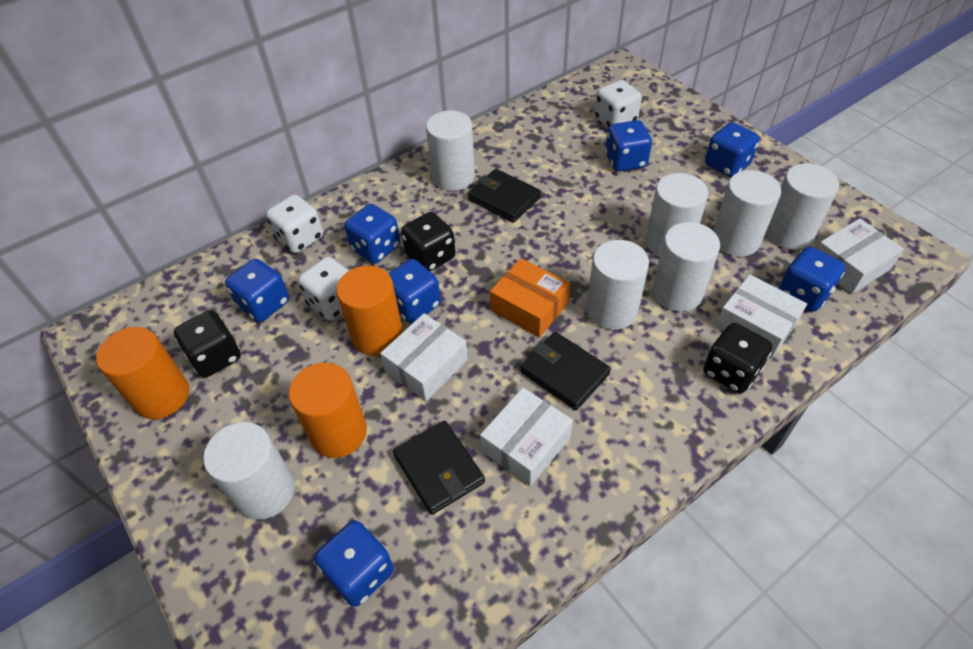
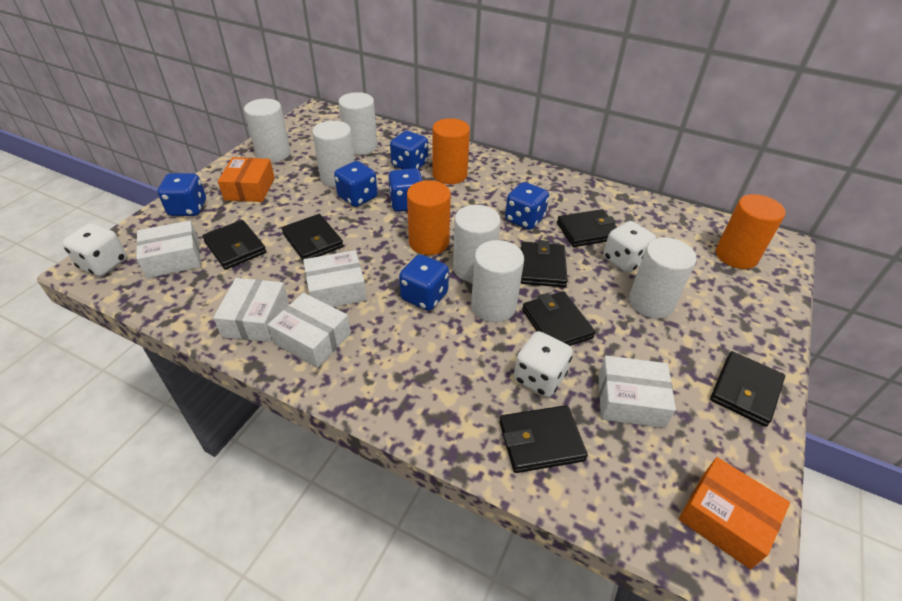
black dice: [174,310,241,378] [401,212,456,271] [703,323,772,394] = 3 -> none = 0
black wallet: [393,421,485,515] [468,169,541,223] [521,332,611,410] = 3 -> [202,220,267,270] [282,214,344,260] [499,405,588,473] [521,240,568,287] [522,291,596,346] [557,209,617,247] [710,351,785,427] = 7
blue dice: [225,259,289,322] [315,520,394,607] [344,204,400,264] [388,259,441,323] [605,120,652,172] [705,122,760,177] [779,246,845,311] = 7 -> [158,173,206,216] [334,161,377,207] [388,168,423,212] [390,131,428,169] [399,254,449,311] [505,182,549,230] = 6
orange box: [490,258,571,337] = 1 -> [218,157,275,202] [679,457,790,569] = 2
white box: [380,313,468,401] [480,387,573,486] [716,274,807,358] [817,218,904,294] = 4 -> [136,221,201,278] [213,278,289,342] [268,293,351,368] [303,250,367,307] [598,356,676,428] = 5
white cylinder: [203,422,295,520] [426,111,475,191] [586,240,649,330] [645,173,708,257] [652,222,720,312] [713,170,781,257] [766,163,839,250] = 7 -> [244,99,290,163] [312,120,354,187] [339,92,378,155] [453,205,501,282] [471,240,524,322] [629,238,697,318] = 6

